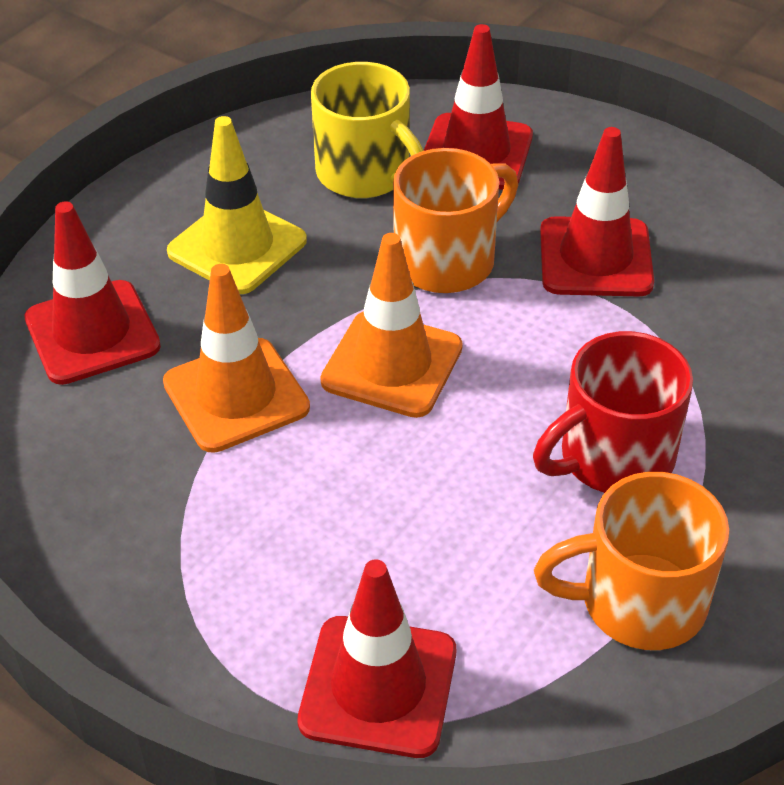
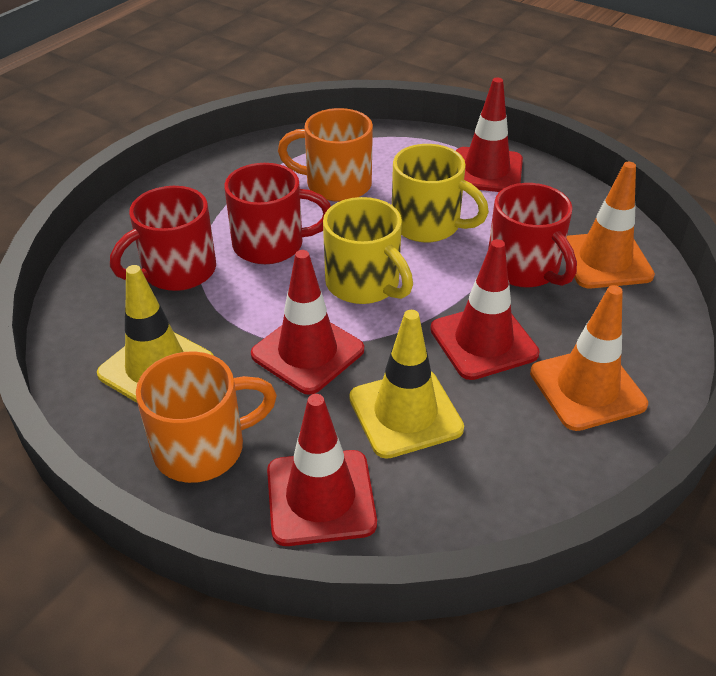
red mug: [533,331,693,493] = 1 -> [110,186,216,291] [224,163,331,264] [488,183,577,287] = 3
yellow mug: [311,62,424,198] = 1 -> [323,197,413,304] [392,144,489,243] = 2
yellow traffic cone: [167,116,307,294] = 1 -> [97,265,214,403] [349,310,464,459] = 2

